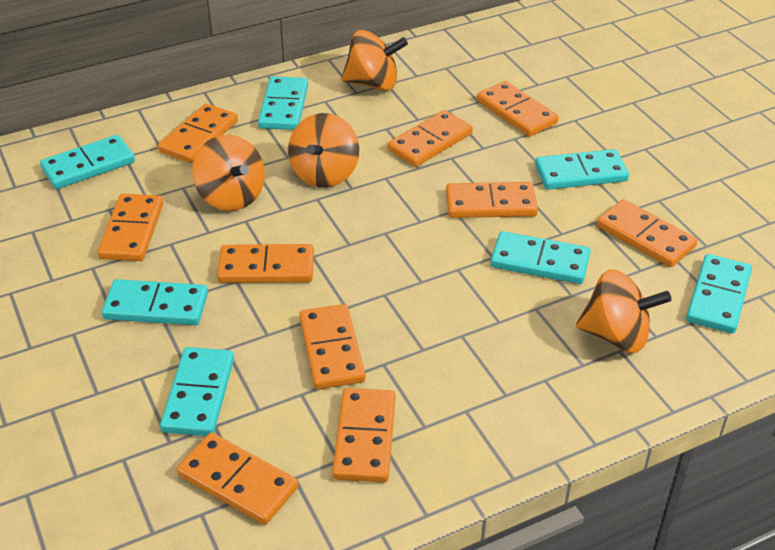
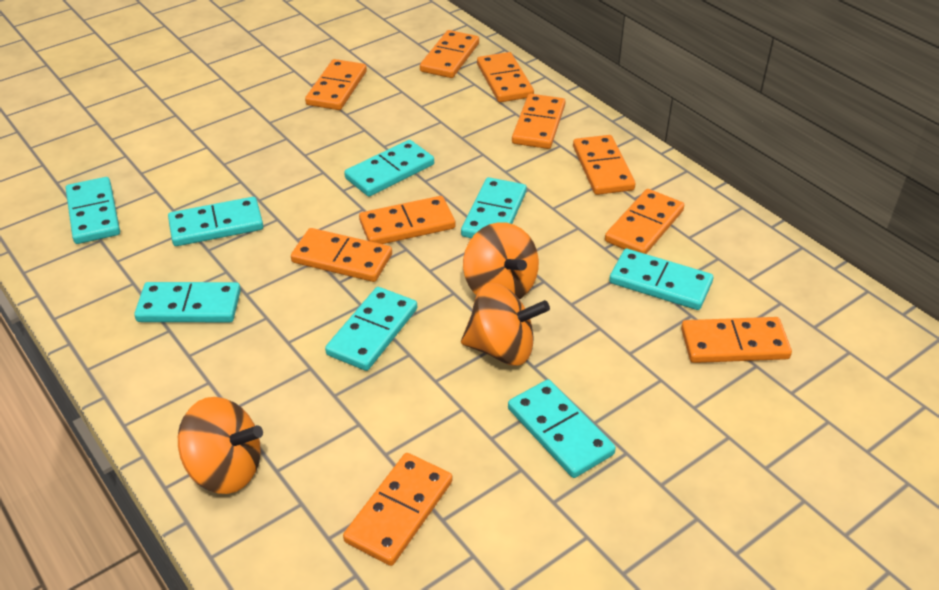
orange spinning top: [192,135,265,211] [288,113,359,188] [341,30,408,91] [576,270,672,353] = 4 -> [178,397,263,494] [461,283,550,366] [463,222,539,300] = 3
turquoise domino: [40,135,135,189] [102,279,208,325] [160,347,234,436] [258,76,308,130] [490,231,590,284] [535,149,629,190] [686,254,752,334] = 7 -> [66,177,120,244] [134,282,241,322] [168,197,263,246] [325,287,417,371] [344,140,434,197] [461,177,527,238] [508,379,616,478] [609,249,713,310] = 8

